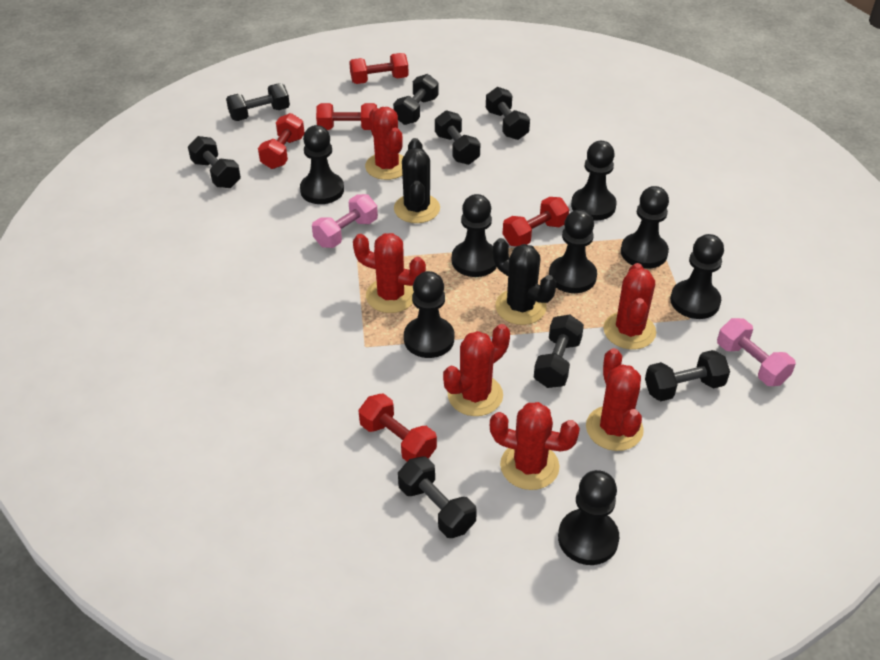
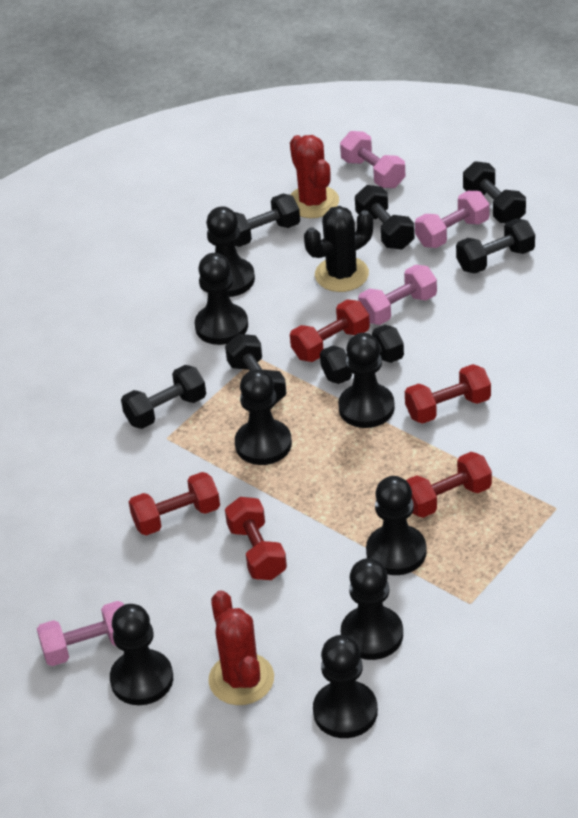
black cactus: [394,138,440,223] [493,238,556,325] = 2 -> [304,206,373,292] = 1
black dumbbell: [188,136,241,188] [226,83,290,121] [393,74,439,125] [398,456,477,538] [435,110,481,165] [486,87,530,140] [534,314,584,388] [645,350,730,401] = 8 -> [121,365,206,429] [225,334,286,403] [234,194,300,247] [320,325,404,384] [355,185,415,249] [456,218,535,274] [463,161,526,223] = 7
pink dumbbell: [312,194,378,248] [717,318,796,386] = 2 -> [37,601,124,666] [340,131,405,188] [358,265,437,325] [415,191,489,248] = 4
red cactus: [353,233,426,313] [365,107,404,180] [443,324,510,416] [490,402,580,490] [586,348,644,451] [603,263,656,349] = 6 -> [209,590,274,705] [290,135,339,218] = 2

